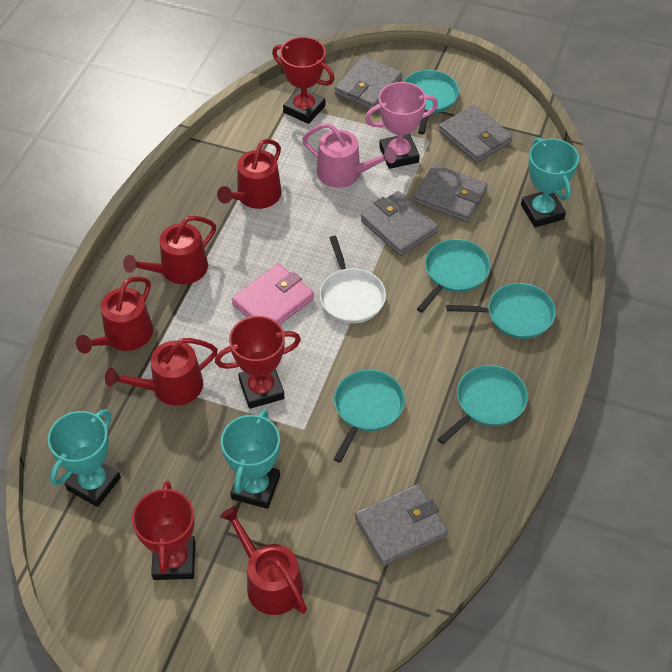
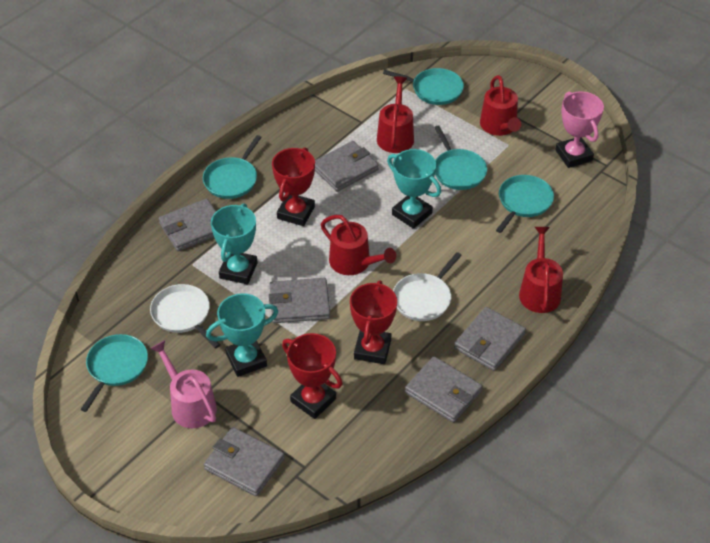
grey wallet: [335,56,402,109] [355,484,448,566] [361,191,438,256] [413,164,488,222] [439,105,513,163] = 5 -> [159,199,216,251] [204,427,285,496] [269,278,330,323] [315,141,379,192] [405,356,482,423] [454,307,526,371] = 6
pink wallet: [232,264,314,325] = 1 -> none = 0
red watering can: [76,276,153,353] [105,338,218,406] [123,216,216,284] [217,139,281,209] [220,506,307,615] = 5 -> [321,215,396,275] [377,77,414,153] [480,75,521,136] [519,227,563,313] = 4
white pan: [320,236,386,323] = 1 -> [150,284,220,349] [393,252,462,321] = 2

